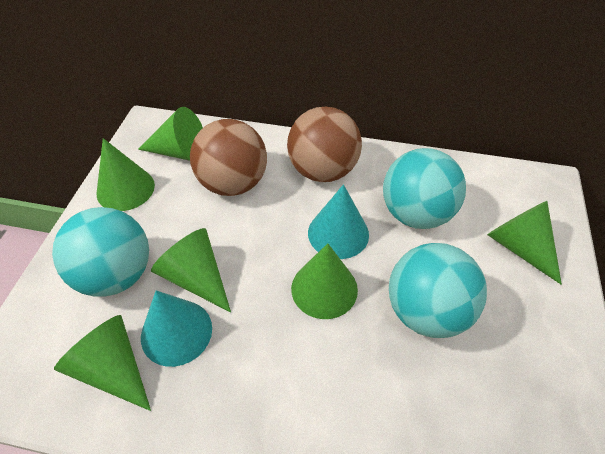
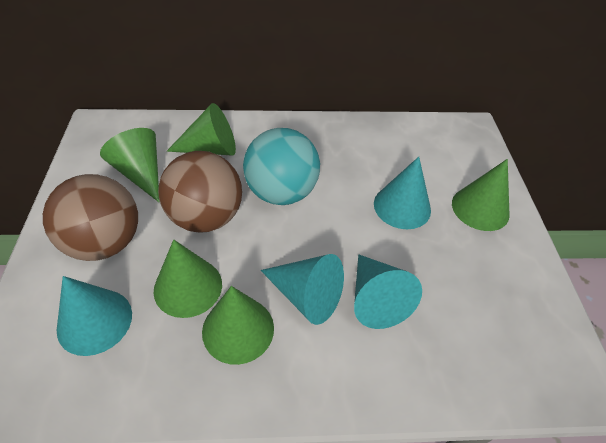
green cone: [54,315,151,411] [97,138,155,211] [138,107,203,161] [151,228,231,313] [291,243,358,319] [487,201,562,285] = 6 -> [100,128,160,202] [154,239,222,318] [167,103,236,156] [202,286,274,365] [452,159,510,231] = 5
turquoise ball: [52,207,149,297] [383,148,466,229] [389,243,487,338] = 3 -> [243,128,320,205] = 1
turquoise cone: [141,290,212,367] [308,184,369,259] = 2 -> [57,276,132,356] [261,254,344,325] [354,255,422,329] [374,157,431,229] = 4

